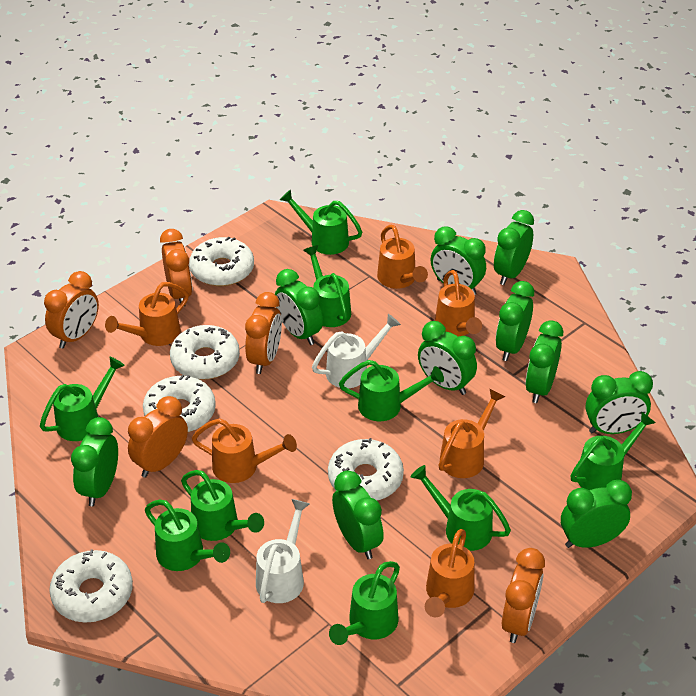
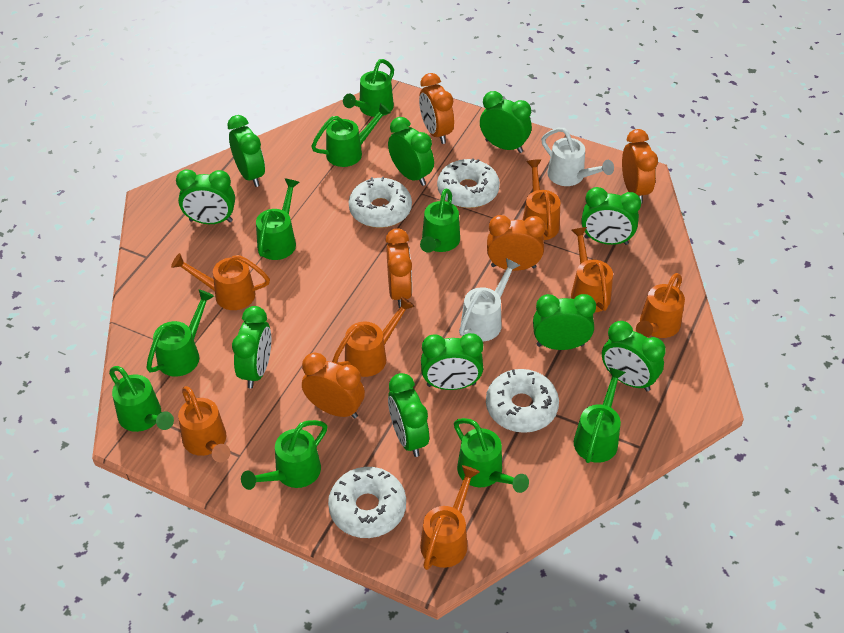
orange watering can: [105,282,189,346] [192,418,297,483] [377,225,428,289] [425,529,474,618] [435,270,482,336] [439,388,505,478] = 6 -> [171,253,270,310] [178,386,230,462] [332,297,415,377] [420,465,480,570] [523,159,560,240] [571,227,613,313] [636,273,685,338] = 7
white donut: [49,550,133,622] [143,375,216,432] [170,325,240,380] [189,237,254,286] [328,438,404,501] = 5 -> [328,467,406,538] [349,177,412,228] [437,159,500,208] [486,369,559,433] = 4

